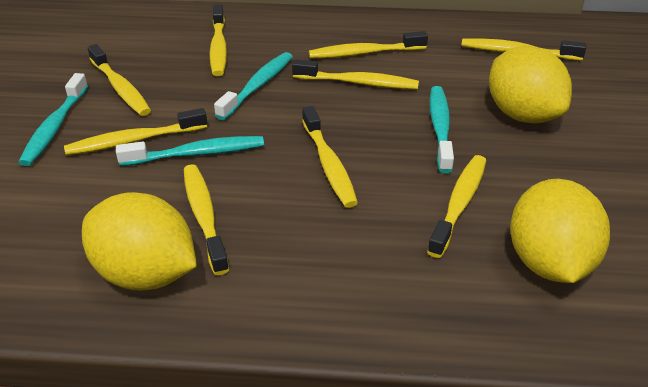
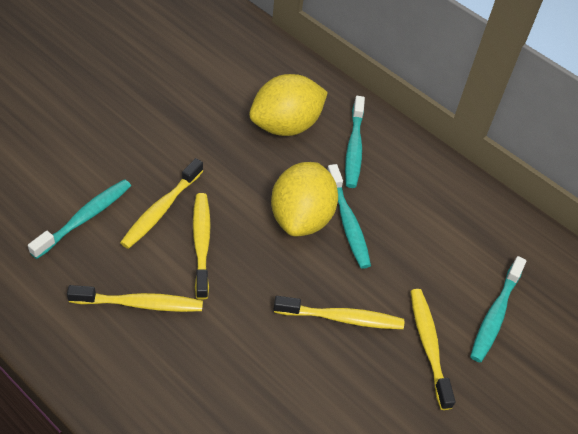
yellow lemon: [82,192,197,290] [489,46,572,124] [510,179,610,283] = 3 -> [249,74,328,136] [271,162,338,236] = 2
yellow toothbrush: [64,108,207,155] [88,44,151,116] [184,164,229,275] [210,5,227,76] [292,59,419,89] [302,106,358,208] [309,31,428,59] [427,155,486,258] [461,38,586,61] = 9 -> [67,285,203,312] [120,158,203,249] [193,193,211,300] [274,296,404,329] [410,289,456,410] = 5

